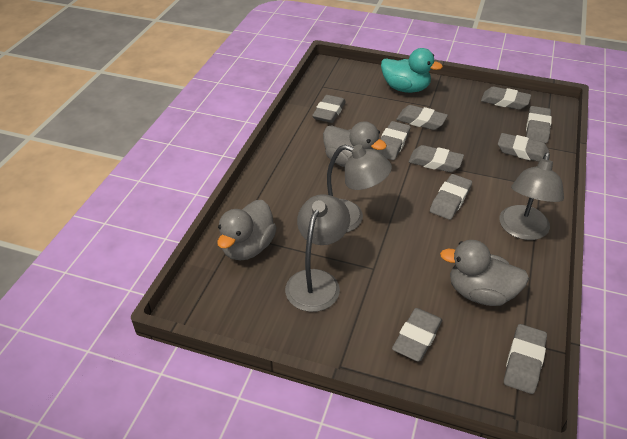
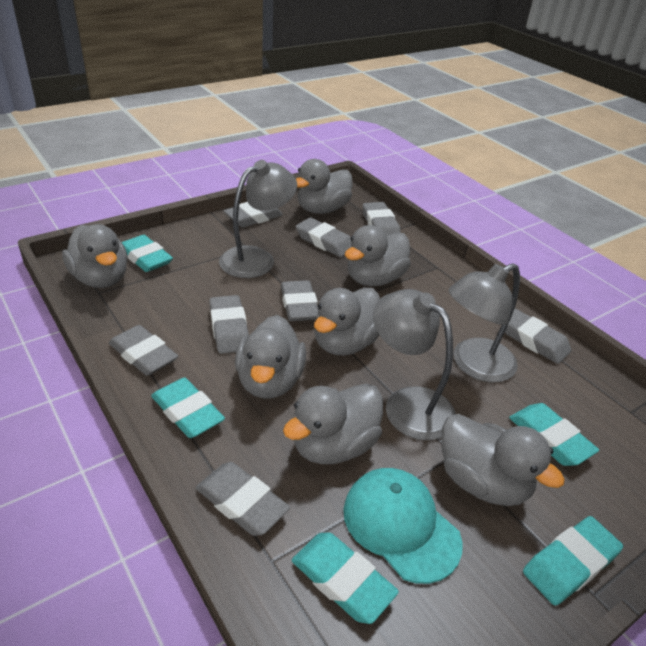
grey duck: [217,200,277,260] [323,121,387,167] [440,240,529,306] = 3 -> [62,224,128,288] [235,315,306,399] [283,384,383,464] [296,159,353,214] [314,288,380,355] [345,225,411,286] [442,414,565,506] = 7
grey eraser: [312,95,346,123] [376,121,410,160] [392,308,442,361] [396,105,448,130] [409,145,464,172] [430,174,472,220] [481,87,531,110] [498,133,549,162] [504,324,547,394] [526,106,552,143] = 10 -> [109,325,178,376] [196,462,290,536] [209,295,249,354] [224,202,283,227] [280,280,318,321] [296,218,351,257] [363,202,401,236] [505,309,572,364] = 8
turquoise cap: none = 0 -> [343,468,463,584] = 1
turquoise duck: [381,48,443,93] = 1 -> none = 0
turquoise eraser: none = 0 -> [122,235,173,272] [151,378,225,438] [292,532,399,624] [509,403,599,466] [523,516,623,606] = 5

